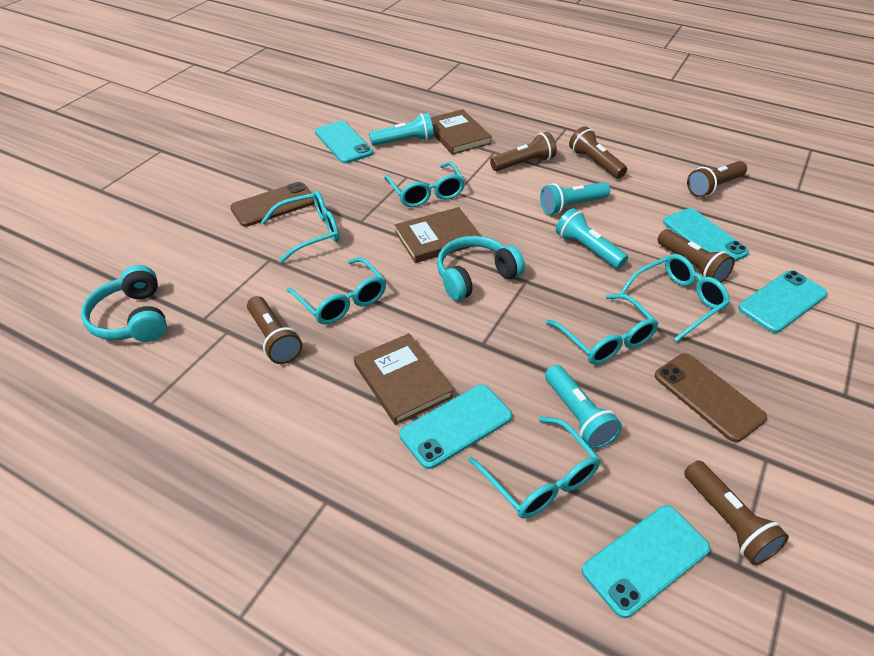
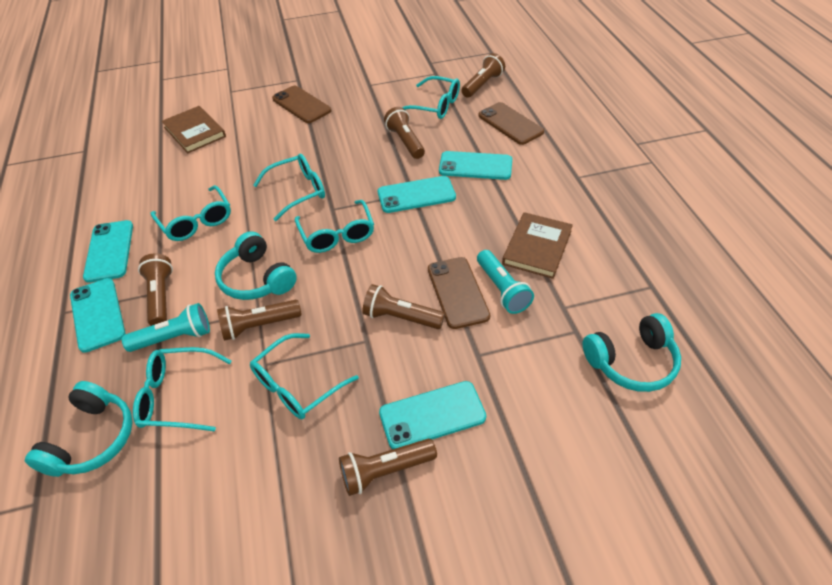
brown book: [354,333,453,425] [395,207,481,263] [430,109,492,155] = 3 -> [162,106,226,153] [502,212,573,279] = 2
brown phone: [230,182,315,227] [655,353,767,442] = 2 -> [272,86,331,123] [428,257,490,329] [478,102,544,145] = 3
turquoise flashlight: [369,113,434,146] [540,182,610,214] [545,365,622,449] [556,208,628,269] = 4 -> [122,303,210,352] [477,250,534,314] = 2
turquoise headphones: [81,265,167,342] [437,236,525,301] = 2 -> [25,381,133,477] [215,231,297,300] [583,313,681,392] = 3

